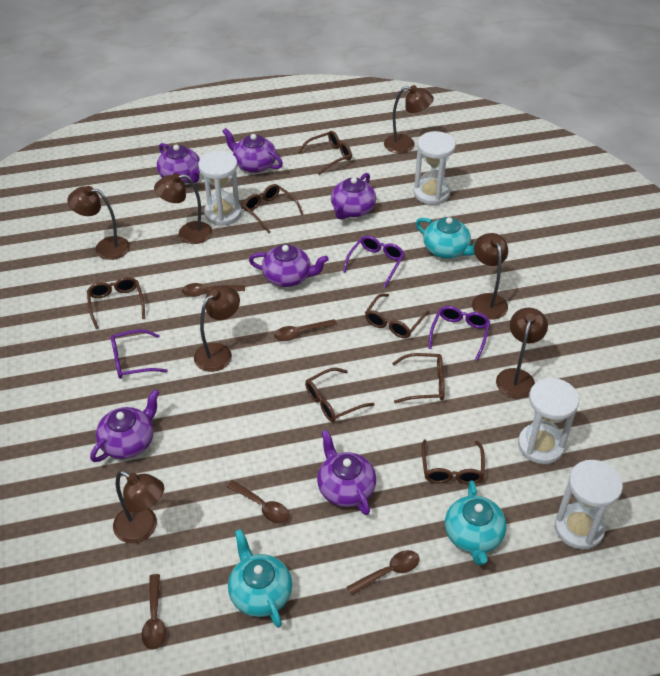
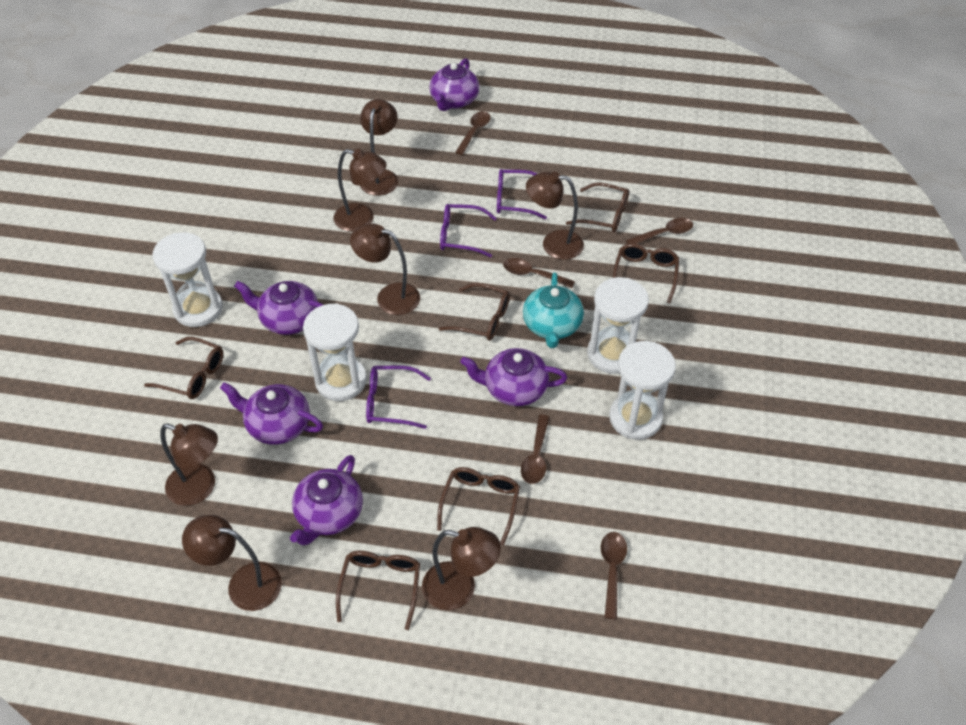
brown glasses: [87,277,145,329] [243,184,303,233] [298,131,352,175] [305,368,374,422] [365,293,429,338] [392,353,445,403] [421,439,485,484] = 7 -> [144,337,223,399] [336,551,420,630] [437,467,520,546] [439,283,510,341] [566,182,629,232] [613,244,679,304] = 6
purple teapot: [90,389,159,462] [157,143,200,183] [222,128,283,173] [249,244,329,287] [317,430,376,515] [331,173,376,220] = 6 -> [220,382,323,445] [234,281,323,335] [290,455,363,545] [429,58,479,111] [460,348,567,406] = 5
turquoise teapot: [228,529,292,628] [416,217,476,259] [445,480,506,565] = 3 -> [523,272,584,348] = 1

